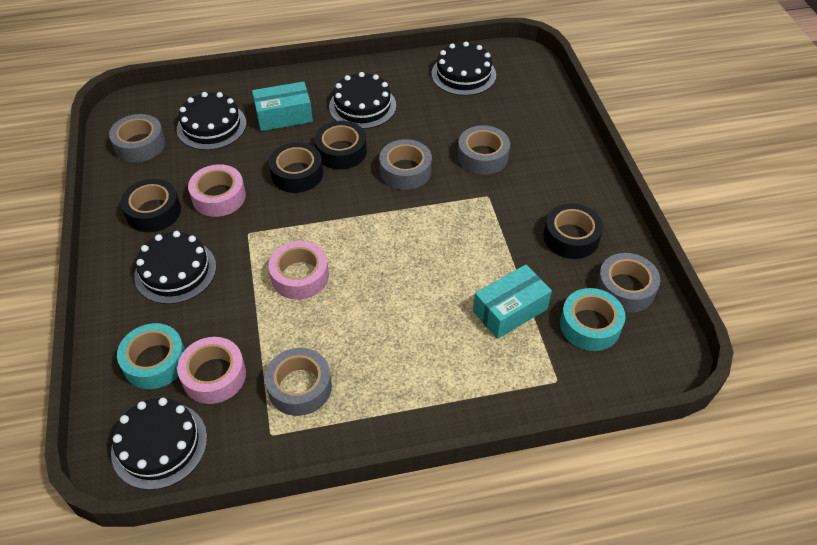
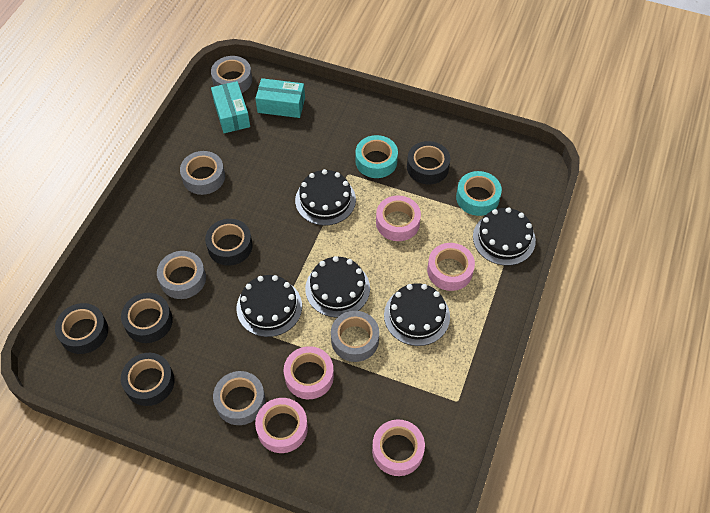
black tape: [121,179,181,232] [269,142,323,193] [315,121,367,170] [543,203,603,259] = 4 -> [55,303,108,354] [121,293,173,343] [121,353,175,406] [205,219,253,265] [407,141,450,184] = 5
pink tape: [177,337,246,404] [188,164,246,217] [268,241,329,300] = 3 -> [255,398,308,453] [284,346,334,399] [372,419,425,476] [376,195,421,241] [427,243,475,291] = 5

